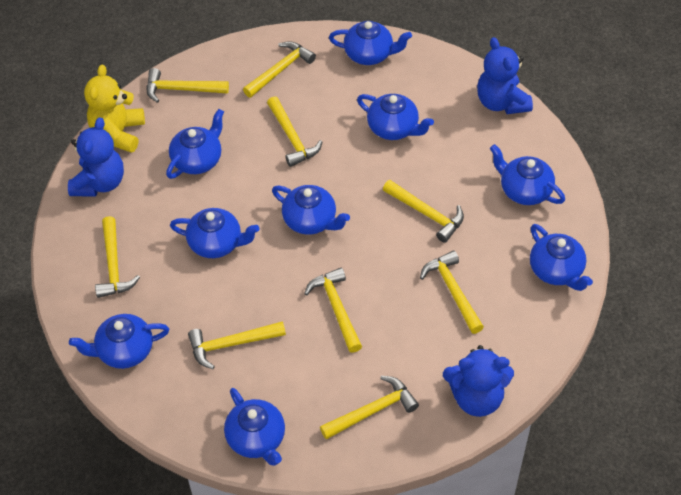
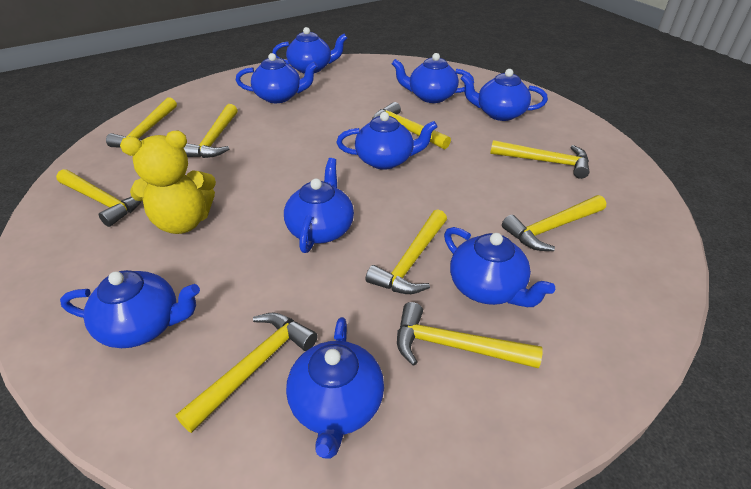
blue teddy bear: [68,117,124,196] [443,345,514,417] [477,37,533,114] = 3 -> none = 0

